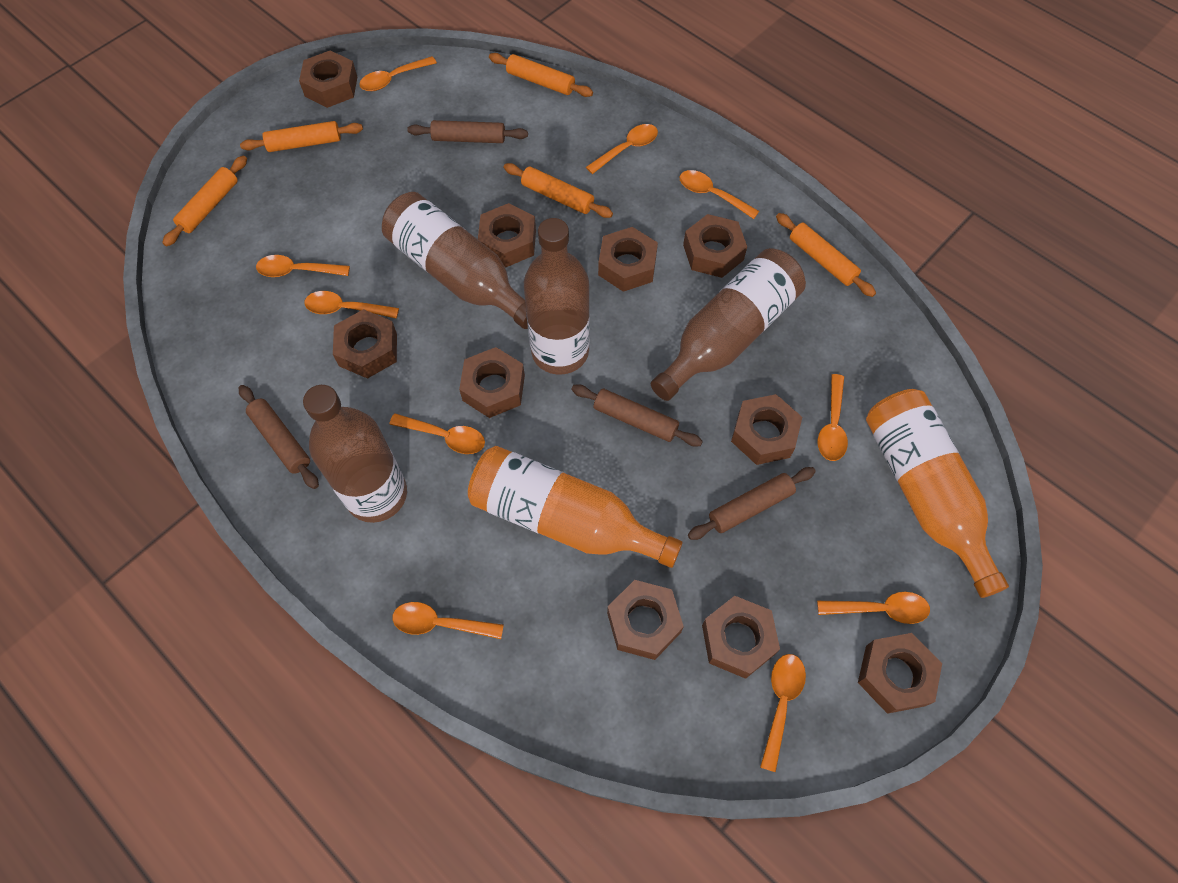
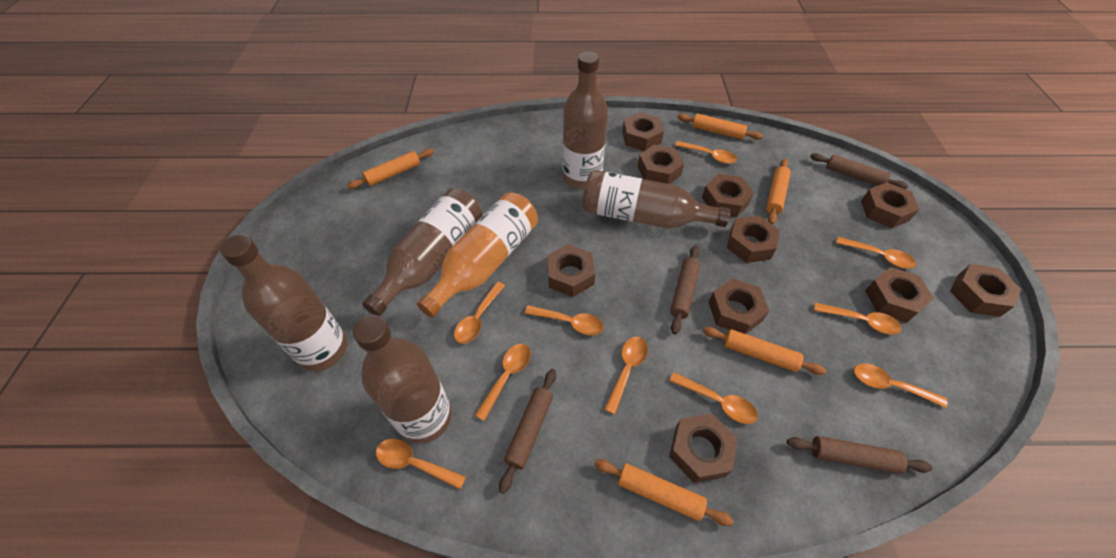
brown bottle: [303,385,407,523] [382,192,528,329] [524,218,590,375] [651,248,806,401] = 4 -> [220,235,347,371] [353,315,452,444] [362,188,482,316] [562,51,608,190] [582,170,730,228] = 5
orange bottle: [468,446,683,568] [866,389,1009,598] = 2 -> [417,192,538,318] = 1

